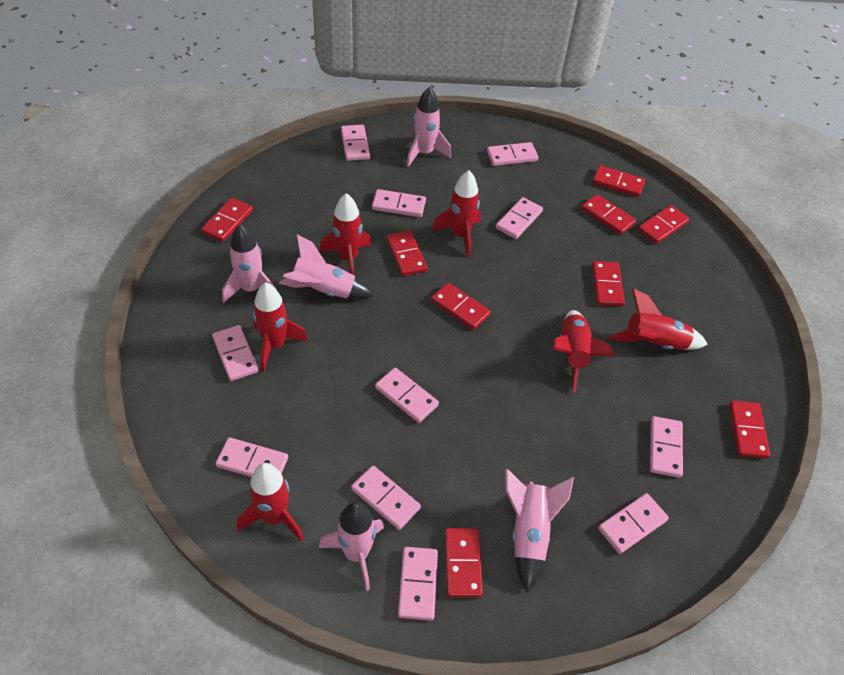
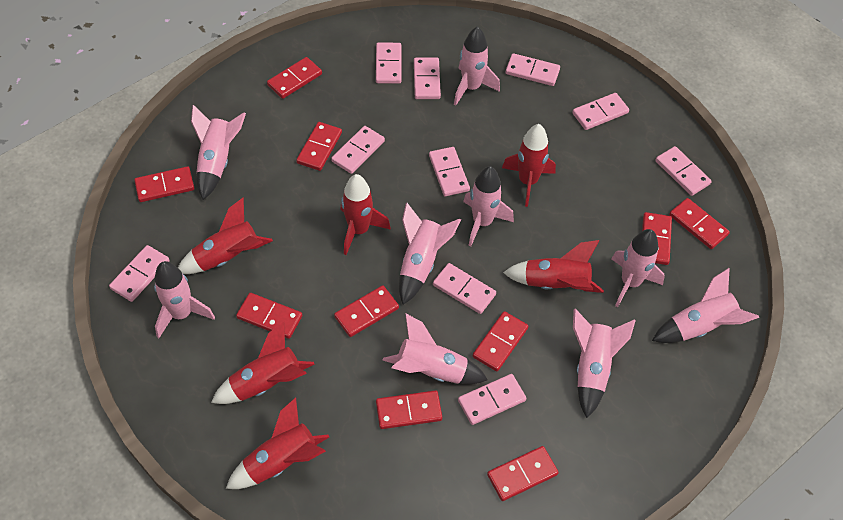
pink domino: [212,325,259,381] [215,437,288,477] [341,125,370,161] [351,465,421,530] [372,189,426,217] [375,368,439,423] [398,547,438,621] [487,142,538,166] [496,197,543,239] [598,493,669,554] [650,416,683,478] = 11 -> [109,245,170,302] [331,126,385,174] [376,43,401,84] [414,58,441,99] [429,147,470,196] [433,263,496,314] [458,374,526,425] [505,53,560,86] [572,93,629,130] [655,146,712,196] = 10
pink rocket: [222,224,276,303] [279,234,375,299] [319,502,384,591] [407,87,451,167] [505,469,574,593] = 5 -> [154,261,215,338] [191,105,246,200] [382,313,488,384] [399,203,461,305] [454,26,500,106] [463,166,514,247] [573,309,636,418] [611,229,665,307] [652,268,759,343] = 9
red domino: [201,198,253,242] [387,230,427,276] [431,283,491,330] [445,528,483,598] [581,194,636,235] [592,261,625,307] [593,165,645,197] [638,205,689,244] [729,401,770,459] = 9 -> [134,166,194,202] [236,293,302,339] [267,57,322,99] [296,122,342,171] [334,285,399,337] [376,391,442,429] [473,311,528,371] [487,446,559,501] [642,212,672,265] [669,198,730,249] = 10

